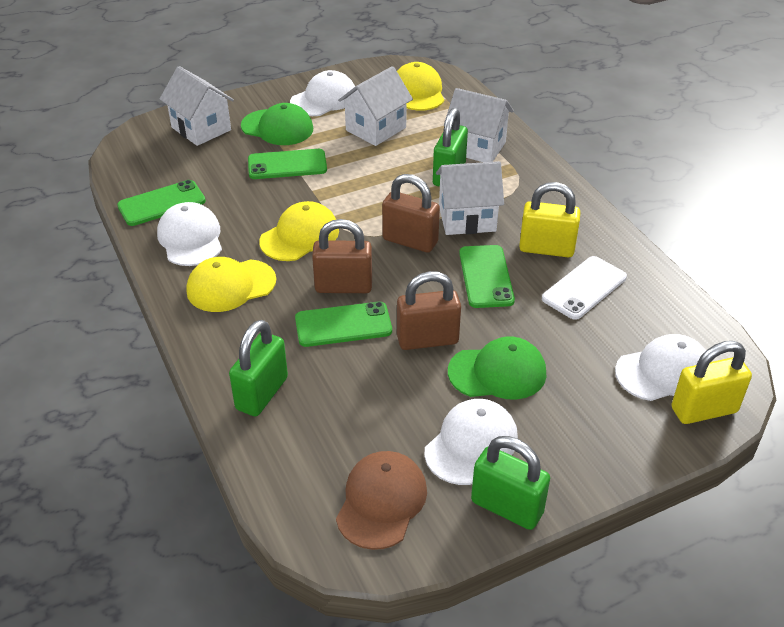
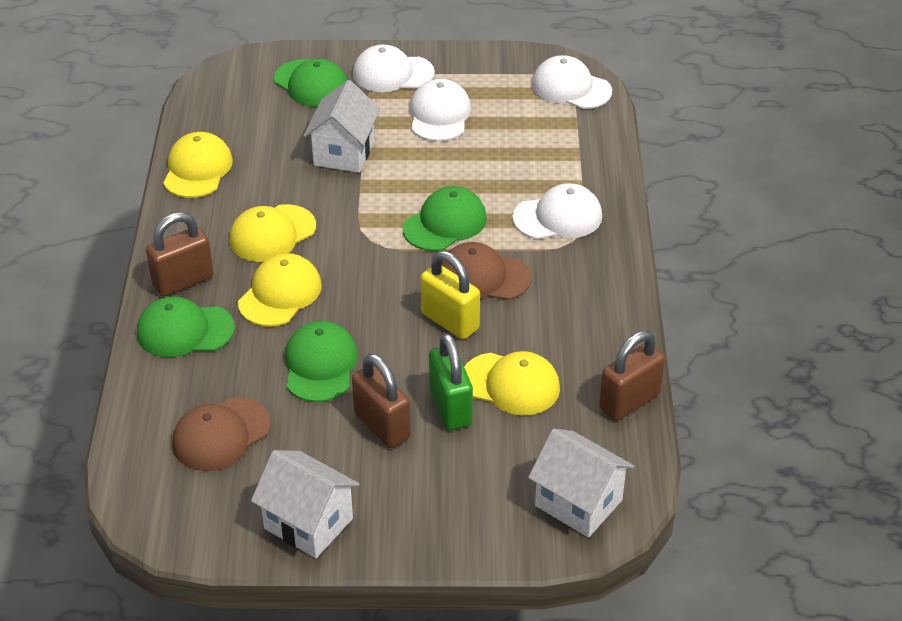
brown cap: [336,451,427,550] = 1 -> [172,397,271,471] [441,242,531,300] = 2
green cap: [241,103,313,145] [448,336,546,400] = 2 -> [137,296,235,358] [274,59,347,107] [285,321,358,402] [403,186,487,251] = 4
green padlock: [229,320,288,416] [433,108,468,187] [471,436,550,530] = 3 -> [429,333,473,430] = 1
green phone: [117,180,206,226] [248,149,327,179] [295,301,392,347] [459,245,515,308] = 4 -> none = 0
white house: [160,66,234,146] [338,66,413,146] [436,161,504,235] [444,88,514,162] = 4 -> [251,450,360,558] [304,80,380,173] [528,429,634,538] = 3
white phone: [542,256,627,320] = 1 -> none = 0
yellow cap: [186,257,276,312] [259,201,339,261] [397,62,444,111] = 3 -> [163,132,233,198] [229,204,316,262] [238,253,322,327] [464,351,560,415] = 4
yellow padlock: [519,182,581,257] [671,341,752,424] = 2 -> [420,251,480,339] = 1

